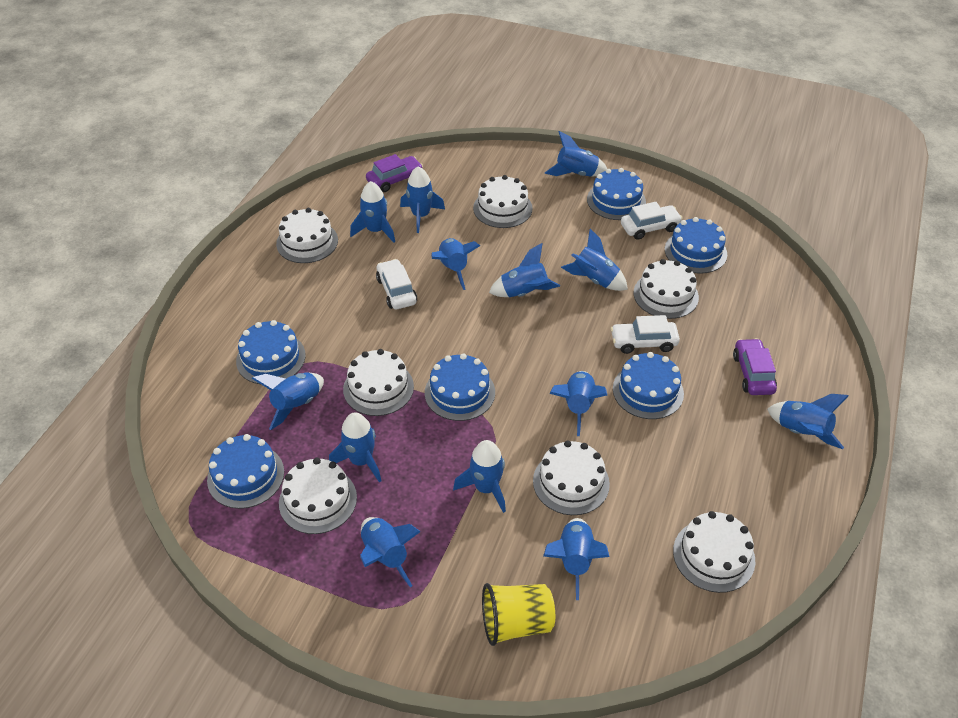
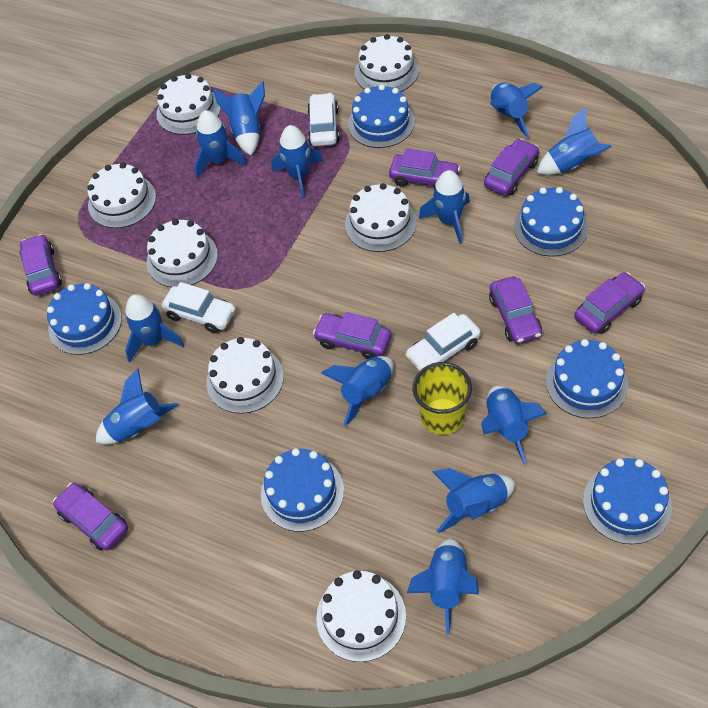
blue rocket: [252,372,324,430] [329,413,381,483] [350,181,395,243] [360,517,421,587] [400,166,445,233] [431,238,480,290] [453,440,506,513] [489,243,560,297] [543,518,610,600] [545,131,607,177] [550,371,607,436] [561,229,628,291] [767,394,849,449] = 13 -> [96,369,178,445] [125,294,184,362] [195,110,247,178] [213,81,265,156] [271,125,323,198] [321,356,394,427] [407,539,479,635] [419,170,470,244] [433,468,515,533] [481,386,547,464] [490,82,543,137] [537,107,611,175] = 12
purple car: [366,154,423,192] [733,338,777,395] = 2 -> [20,234,62,296] [53,483,128,551] [313,312,391,359] [389,148,460,189] [484,139,539,196] [489,276,542,344] [574,272,645,334] = 7

